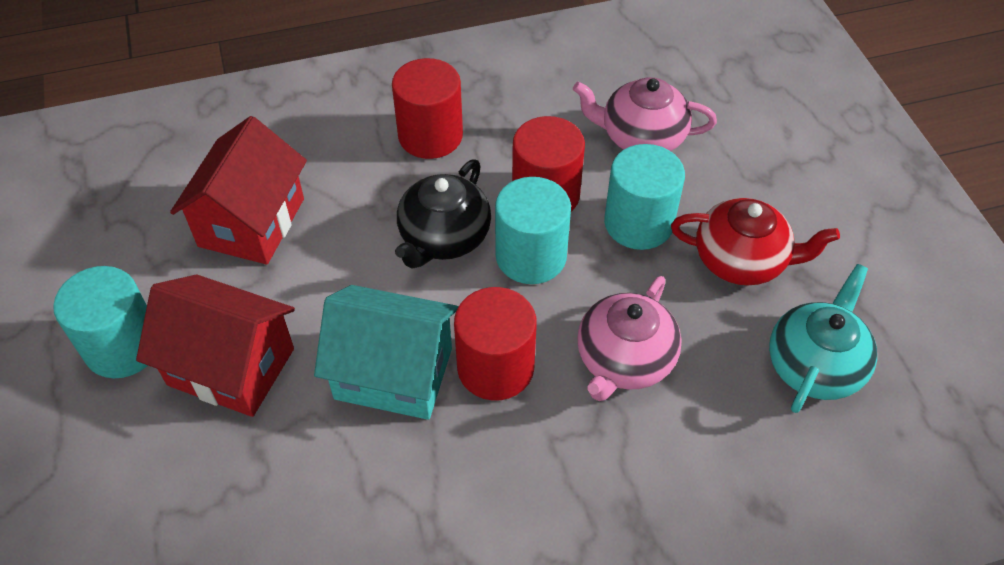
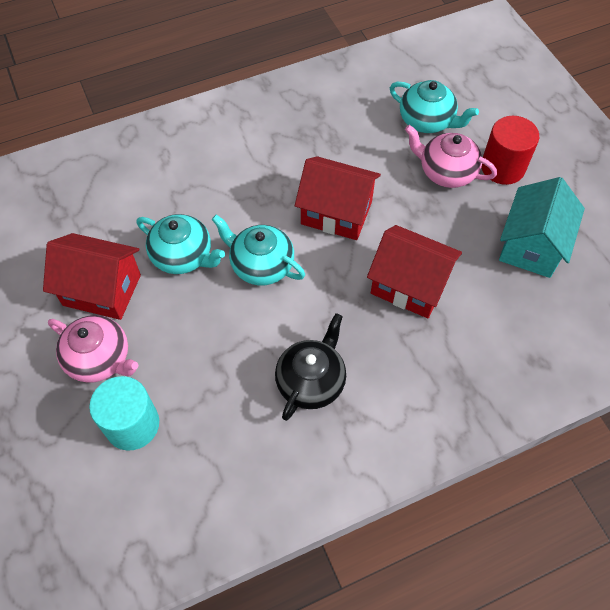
red cylinder: [392,58,463,159] [454,287,537,400] [512,116,585,212] = 3 -> [481,116,539,185] = 1
red house: [136,274,295,417] [170,116,307,264] = 2 -> [43,233,141,320] [295,156,381,240] [367,225,462,318] = 3
red teapot: [671,198,840,286] = 1 -> none = 0
turquoise cylinder: [53,266,148,378] [495,177,571,284] [604,144,685,250] = 3 -> [89,376,159,450] = 1
turquoise teapot: [769,264,877,413] = 1 -> [137,214,225,274] [212,214,305,285] [390,80,479,133] = 3

